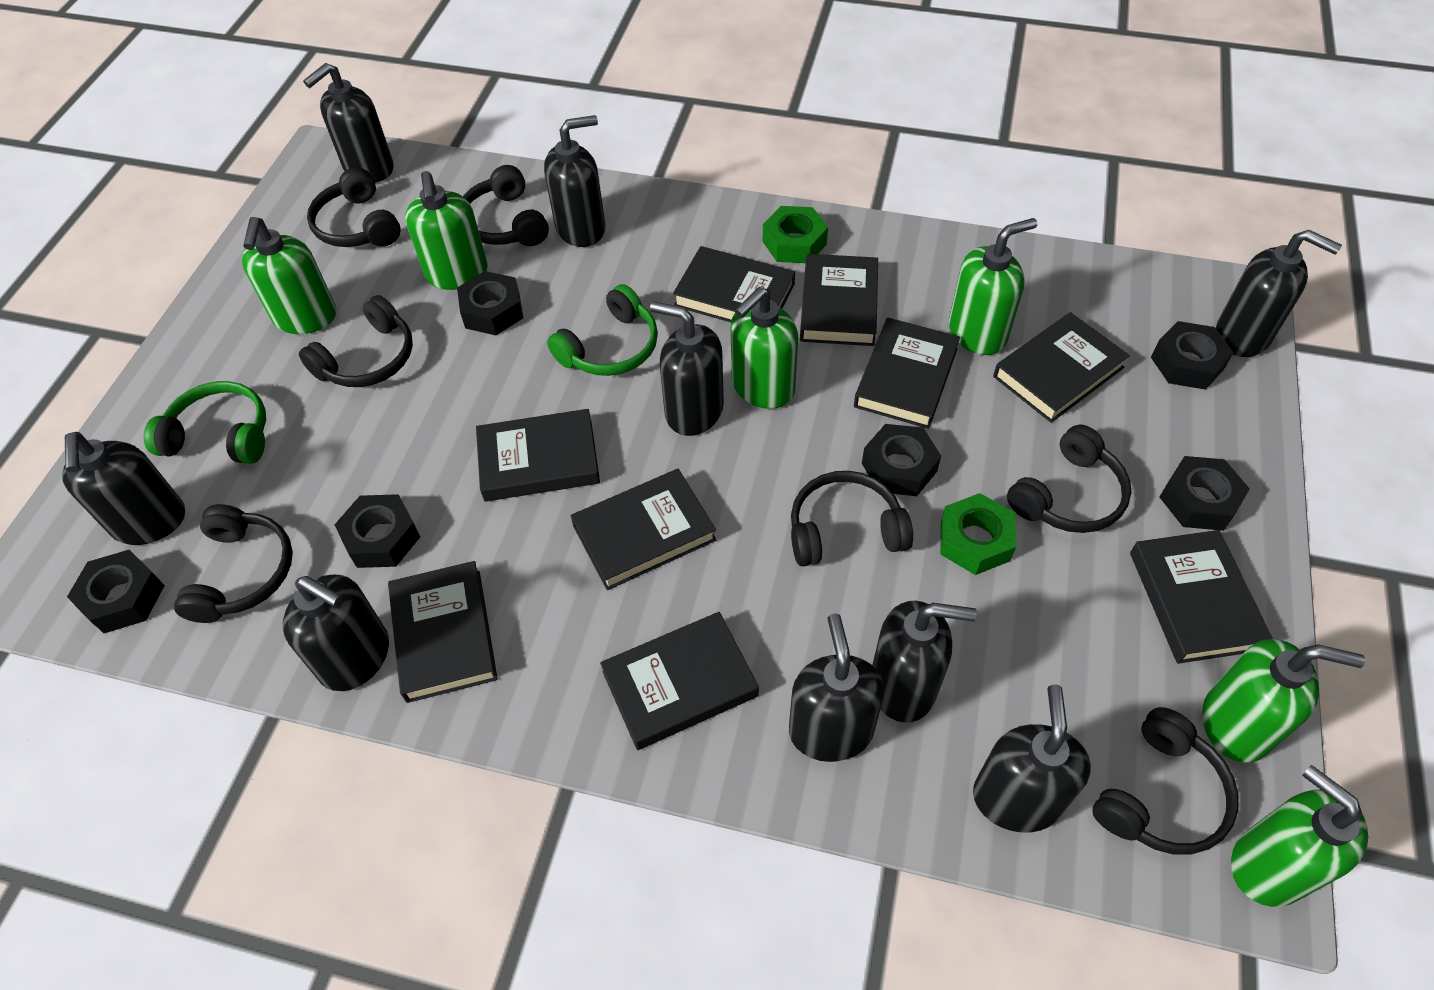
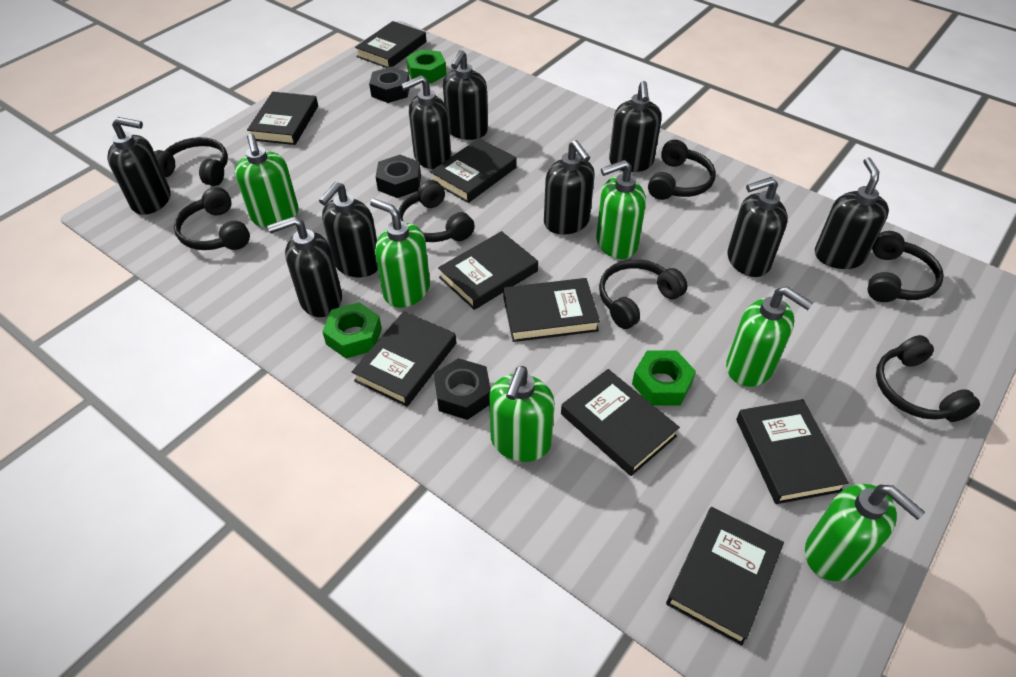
black nut: [67,550,165,633] [335,494,420,568] [457,271,523,335] [862,424,941,496] [1151,321,1234,390] [1160,456,1250,531] = 6 -> [369,67,410,103] [376,155,421,198] [434,358,491,420] = 3
green headphones: [144,381,266,464] [547,284,658,376] = 2 -> none = 0
green nut: [763,206,828,263] [940,493,1016,575] = 2 -> [322,302,382,359] [406,49,447,83] [632,350,696,405] = 3

